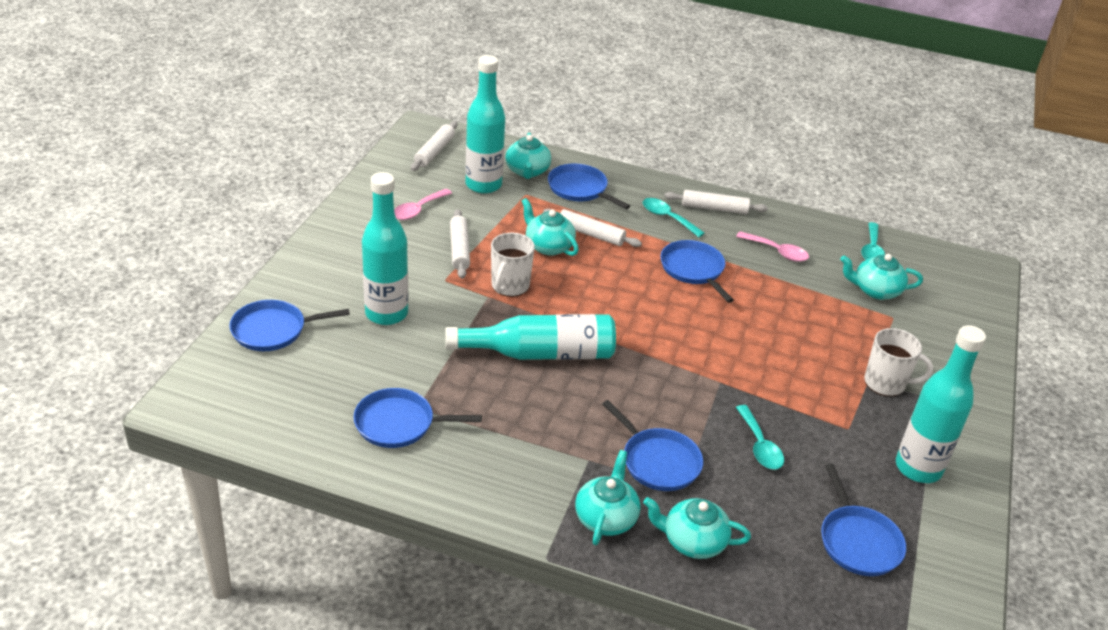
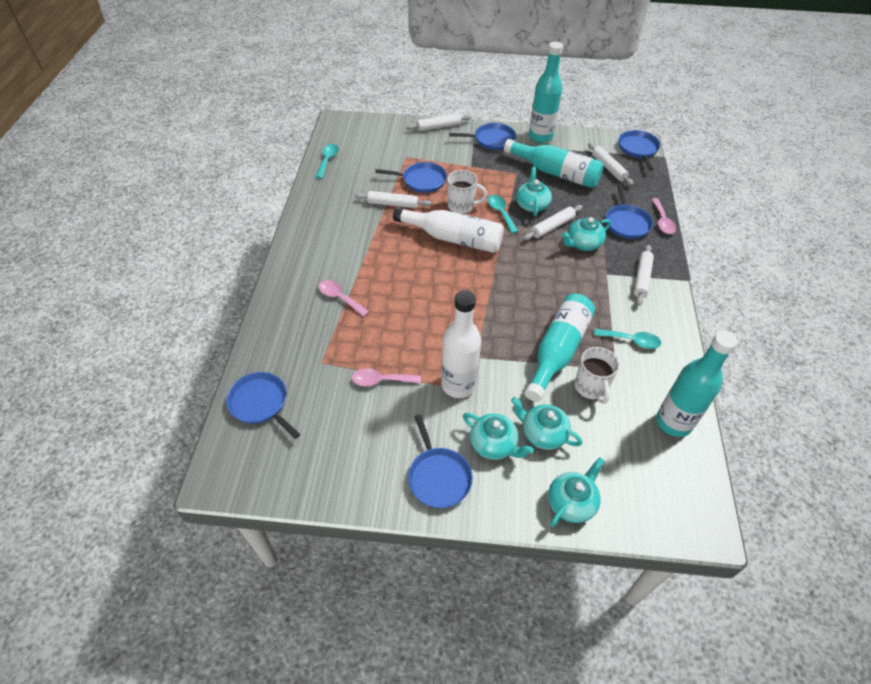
pink spoon: [394,189,452,220] [736,231,809,262] = 2 -> [318,280,369,317] [352,368,421,386] [651,198,676,234] = 3
white bottle: none = 0 -> [393,207,504,253] [441,290,481,398] = 2
white rolling pin: [411,121,458,171] [450,209,470,279] [543,209,642,247] [664,190,768,214] = 4 -> [355,191,431,208] [406,113,472,131] [523,205,583,240] [588,143,633,186] [634,245,654,306] = 5

